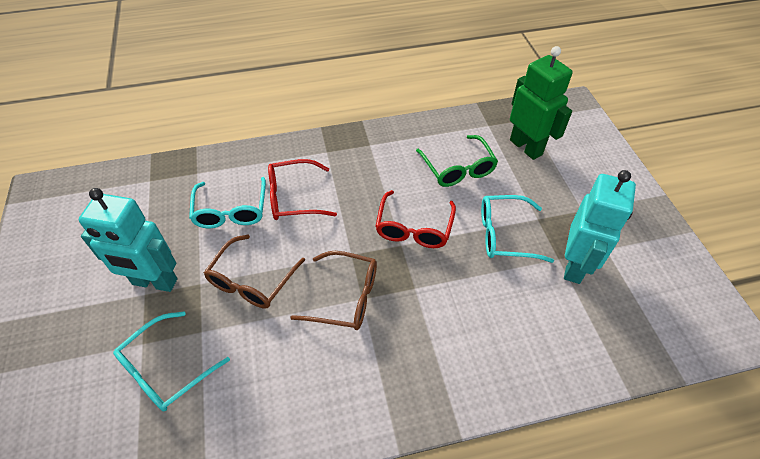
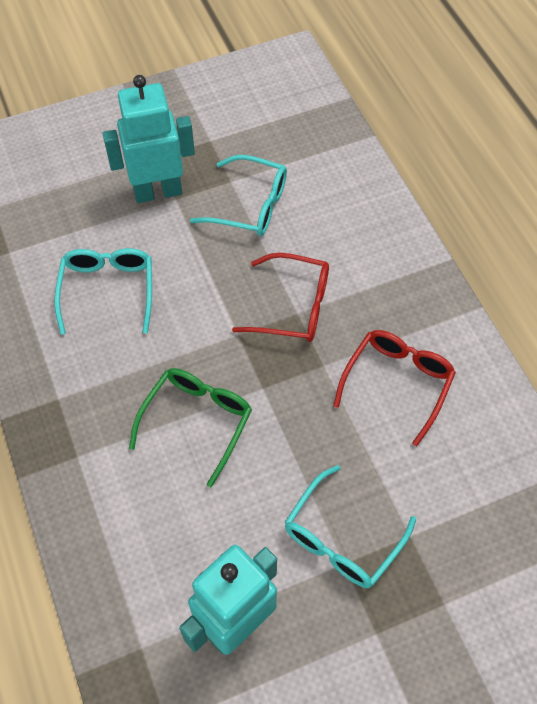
brown glasses: [204,234,305,309] [290,251,377,330] = 2 -> none = 0
green robot: [510,46,573,160] = 1 -> none = 0

